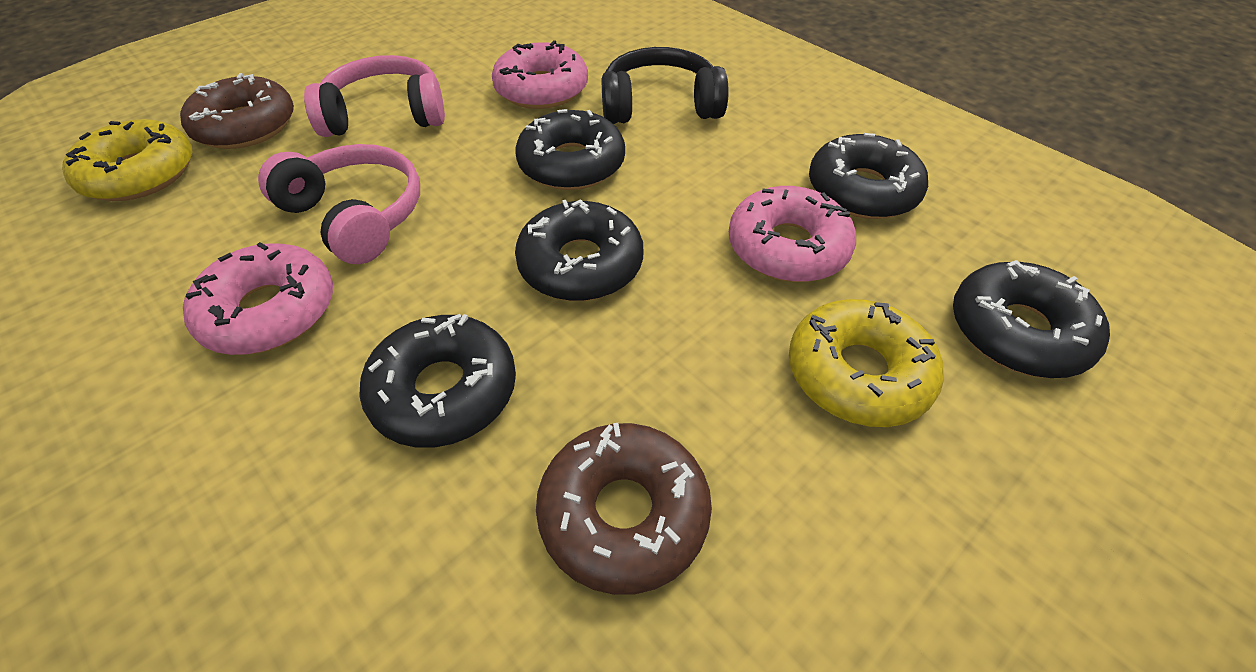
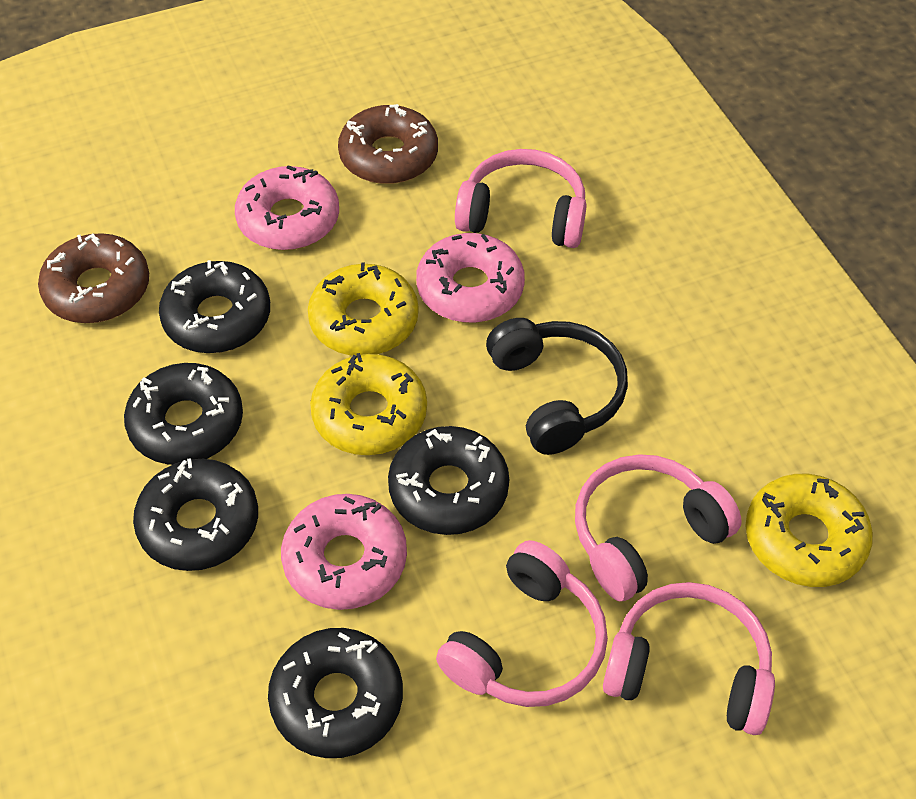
pink headphones: [258,144,420,264] [304,55,445,137] = 2 -> [436,540,608,707] [455,149,587,248] [575,454,742,602] [603,582,775,735] = 4
yellow donut: [62,119,192,201] [789,299,944,427] = 2 -> [308,263,419,356] [310,353,427,455] [745,474,873,587] = 3

